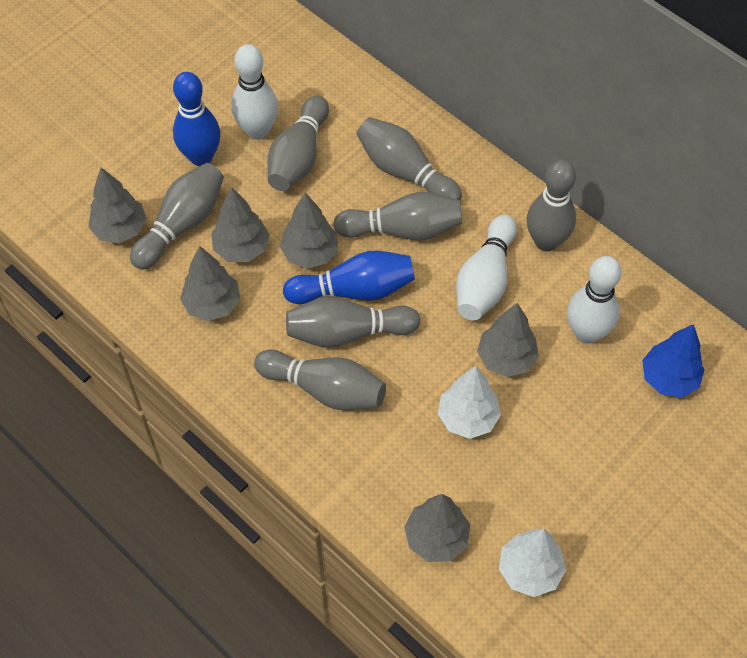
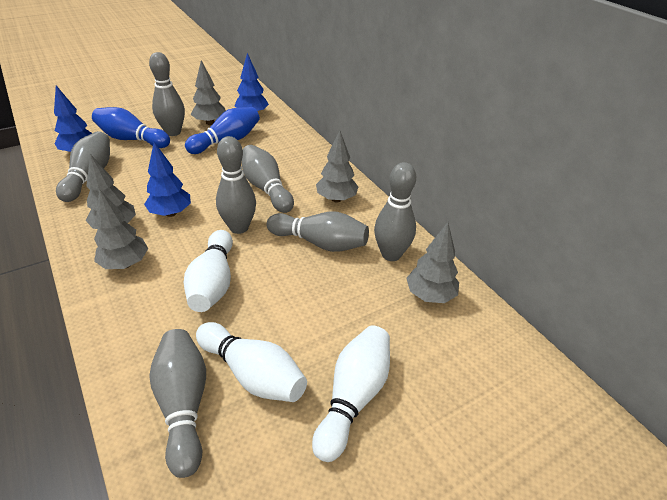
blue tree: [642,324,705,397] = 1 -> [54,86,92,152] [144,142,191,217] [235,53,269,111] = 3
grey tree: [88,167,147,243] [180,246,240,321] [211,187,270,262] [280,192,338,269] [404,494,470,562] [477,303,539,377] = 6 -> [86,154,136,229] [94,189,148,269] [191,60,226,125] [316,130,358,202] [406,222,459,303] = 5
white tree: [438,366,501,439] [499,529,566,597] = 2 -> none = 0

